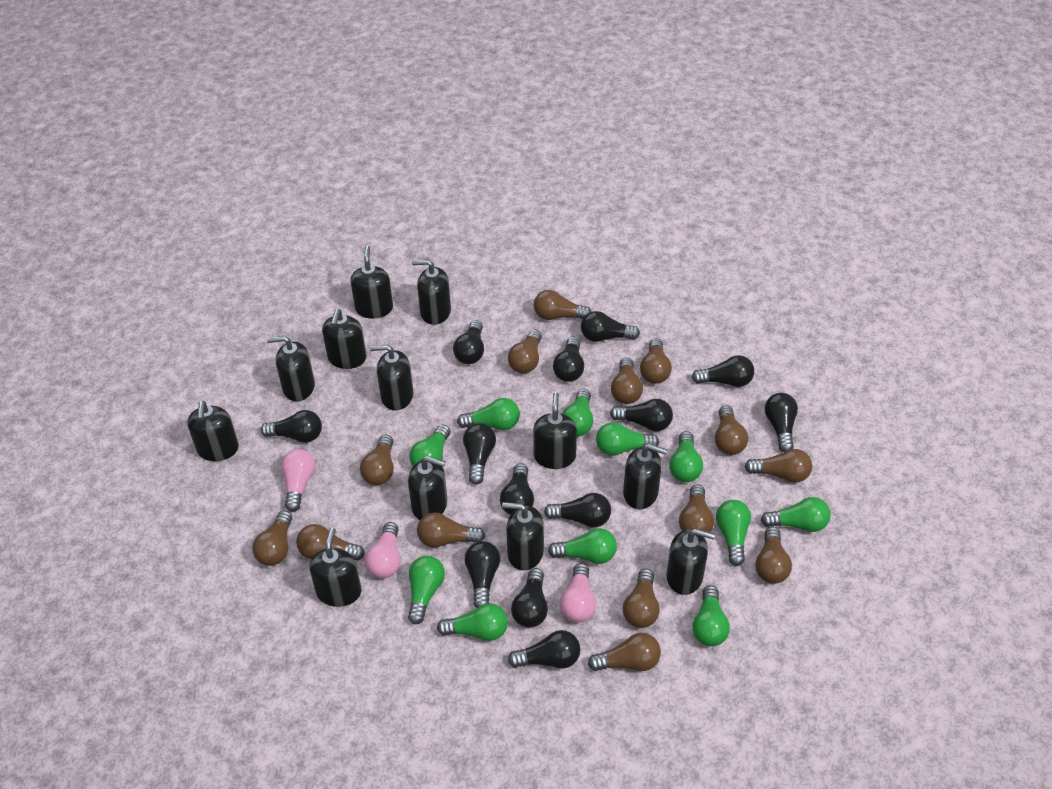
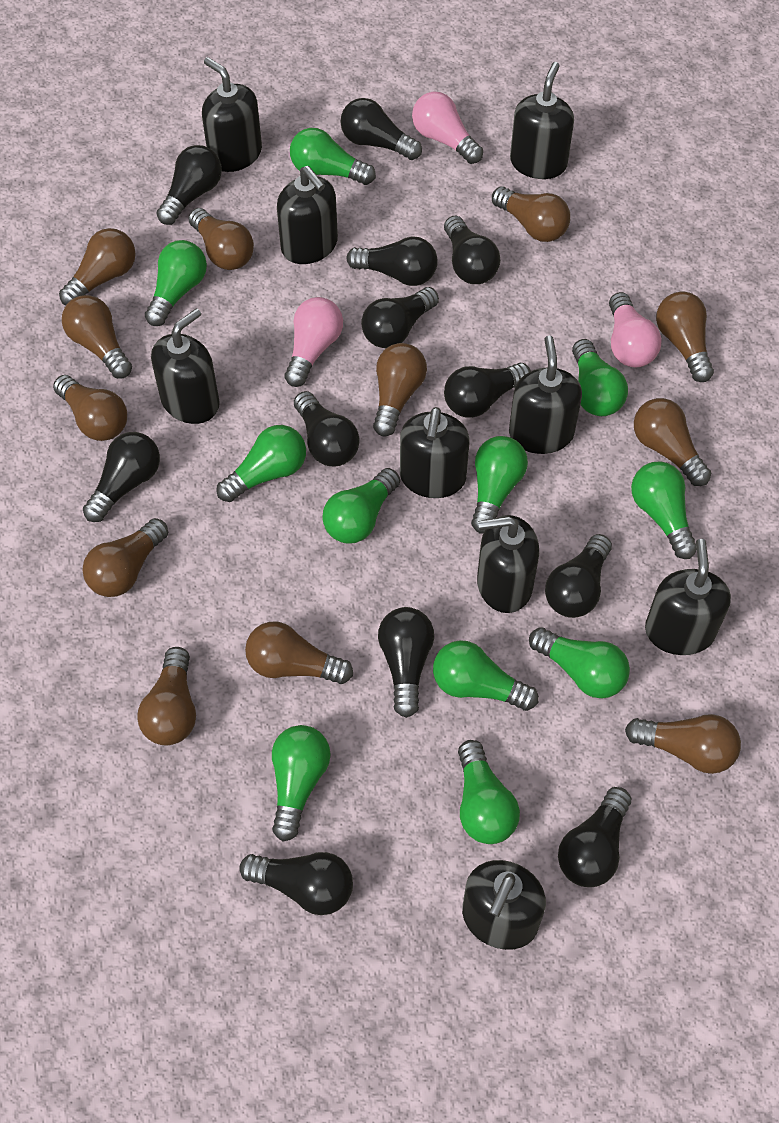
black light bulb: [261,410,322,443] [453,320,484,364] [463,423,496,485] [465,541,500,608] [500,463,534,515] [508,630,580,669] [511,568,548,628] [544,493,611,527] [553,337,584,382] [581,311,640,342] [610,399,673,431] [692,355,754,387] [765,393,798,452] = 13 -> [83,432,160,522] [157,145,222,225] [239,852,353,915] [294,391,359,466] [341,98,422,160] [346,237,438,286] [361,287,439,348] [378,607,434,718] [444,216,500,284] [444,363,531,418] [545,534,612,618] [558,787,631,887] = 12
black soap dispenser: [187,401,239,461] [267,336,315,401] [309,528,362,607] [322,309,367,369] [350,246,393,319] [370,345,413,411] [408,456,447,520] [412,260,451,325] [502,502,544,571] [533,392,577,469] [623,444,667,509] [666,529,715,595] = 12 -> [151,308,220,424] [202,57,262,172] [277,166,338,264] [400,407,469,498] [462,860,546,950] [477,515,539,613] [509,336,582,454] [510,62,574,179] [645,539,731,655] = 9
brown light bulb: [253,510,292,566] [296,524,365,561] [360,434,394,485] [417,512,485,548] [508,330,542,373] [534,290,591,320] [588,633,661,671] [611,357,643,404] [623,569,660,628] [640,338,672,384] [679,484,714,532] [715,405,748,455] [745,449,812,483] [755,527,792,584] = 14 -> [53,375,127,441] [59,228,136,305] [62,295,132,378] [82,518,168,597] [137,647,196,745] [188,208,254,270] [245,622,353,684] [373,343,427,436] [492,187,570,242] [625,714,741,774] [634,398,711,486] [656,291,714,382] = 12

